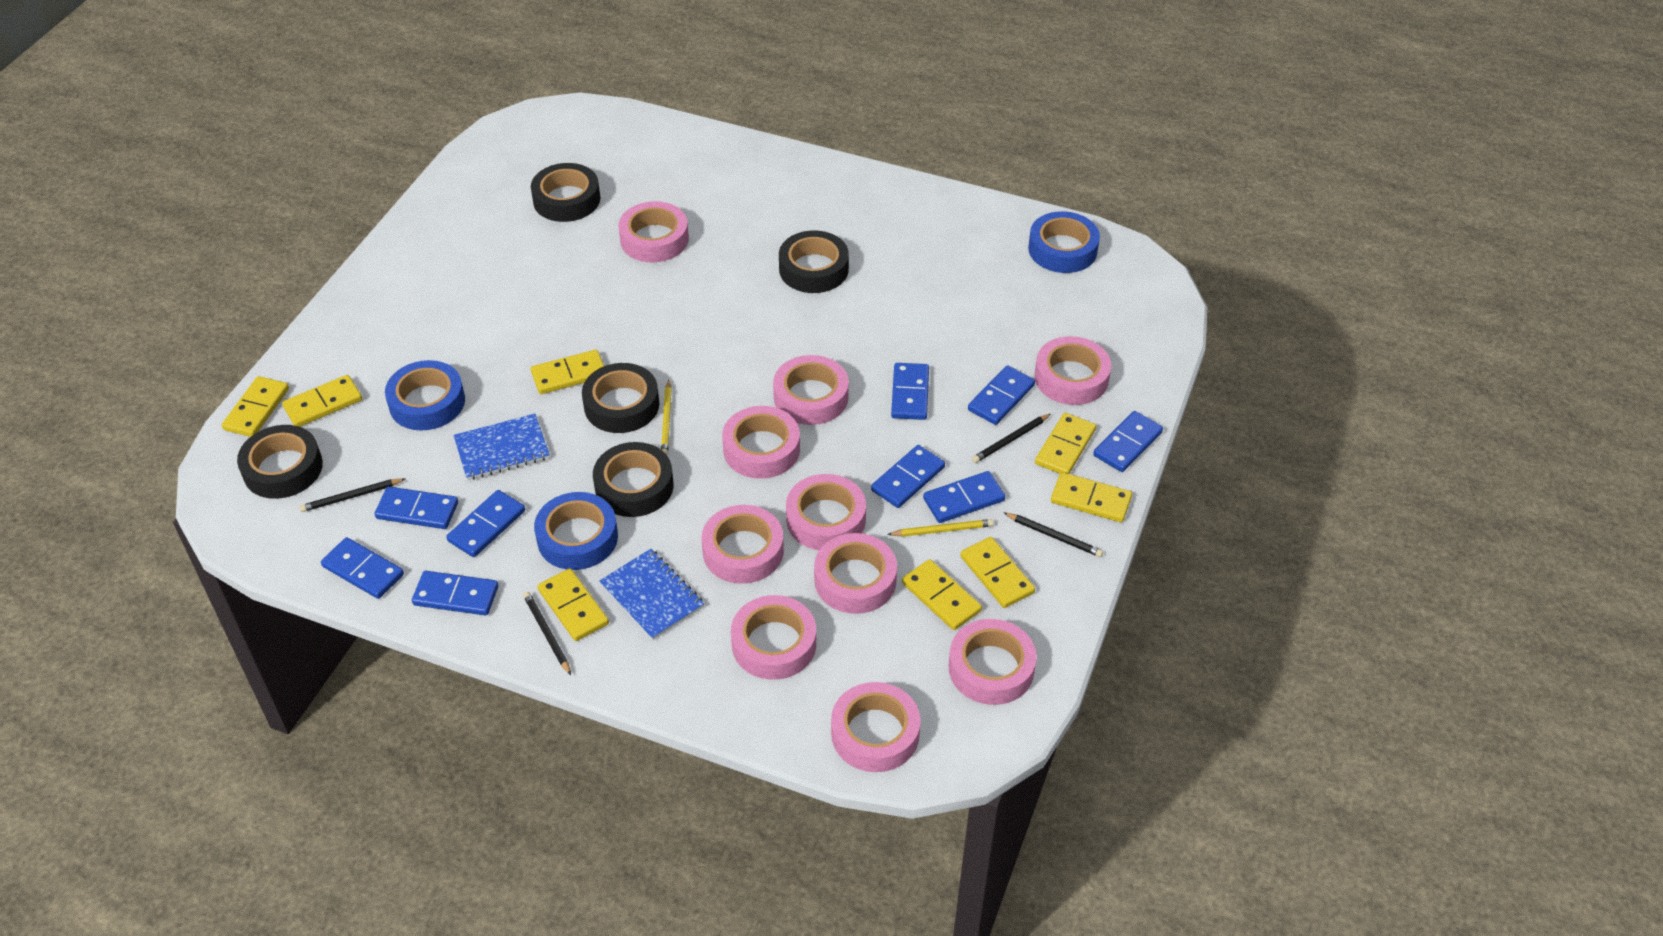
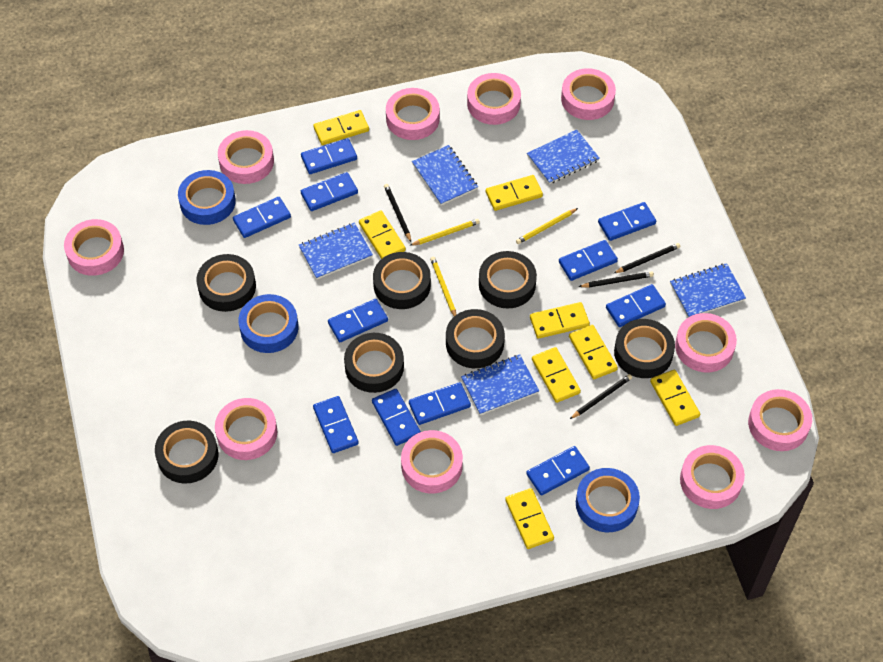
black tape: [237,425,323,499] [531,163,600,222] [582,363,660,433] [593,442,674,517] [779,231,849,293] = 5 -> [155,421,219,484] [197,254,256,312] [344,333,404,393] [373,252,431,309] [446,309,505,368] [479,251,537,308] [614,319,675,378] = 7
blue domino: [321,537,404,599] [375,487,458,529] [412,571,499,615] [446,490,525,557] [871,445,945,508] [891,363,929,420] [923,471,1005,523] [968,365,1035,425] [1093,411,1163,472] = 9 -> [233,197,291,238] [301,138,357,174] [301,172,358,211] [313,396,359,453] [328,299,388,342] [372,389,421,446] [409,382,471,425] [526,446,590,495] [559,240,618,281] [598,202,656,241] [606,284,666,327] = 11
blue notebook: [453,414,550,480] [599,549,704,640] = 2 -> [299,223,373,279] [412,145,478,205] [461,354,539,415] [527,130,600,184] [670,263,746,317] = 5
yellow pencil: [661,380,672,455] [887,519,994,537] = 2 -> [410,219,480,246] [430,257,456,316] [516,208,578,244] = 3

